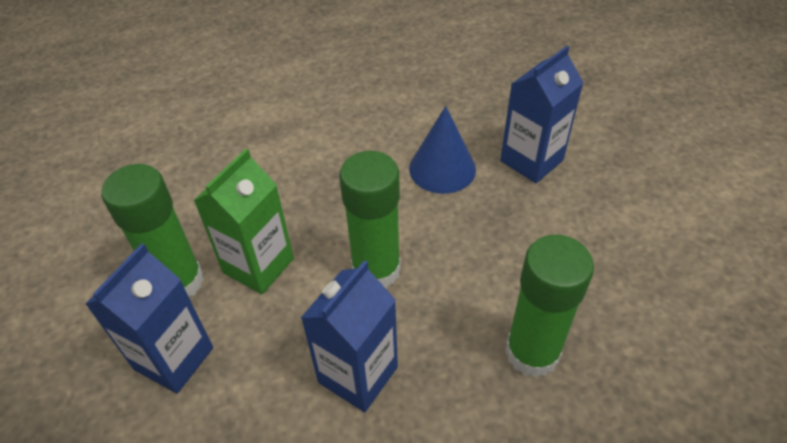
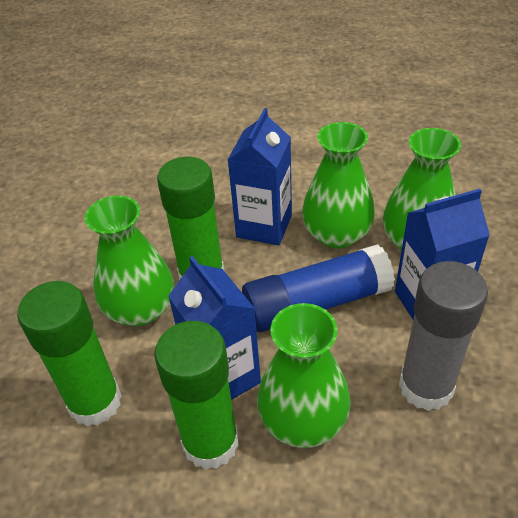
blue cone: [409,106,476,194] = 1 -> none = 0
blue glue stick: none = 0 -> [242,244,395,332] = 1
green carton: [193,149,294,294] = 1 -> none = 0
green vase: none = 0 -> [84,195,174,326] [257,303,351,448] [302,122,375,249] [383,128,461,251] = 4
grey glue stick: none = 0 -> [399,261,488,411] = 1

